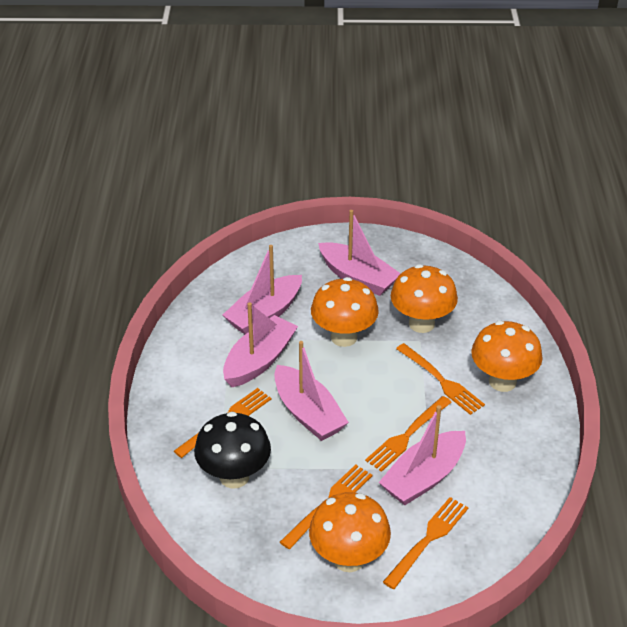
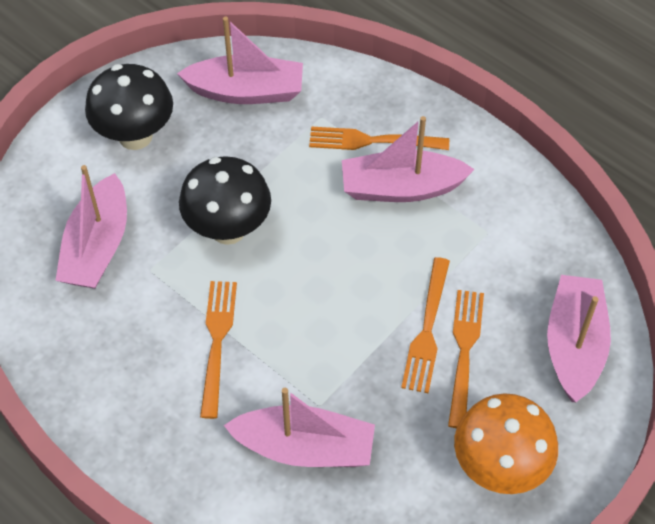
black mushroom: [194,412,271,489] = 1 -> [85,64,173,150] [179,156,271,245] = 2
orange fork: [174,388,271,458] [280,464,372,549] [365,396,452,472] [383,497,469,589] [396,343,485,415] = 5 -> [200,281,237,419] [309,127,449,150] [401,257,450,393] [448,290,484,428] = 4
orange mushroom: [309,492,391,572] [311,277,379,347] [391,264,458,333] [471,321,543,392] = 4 -> [454,394,558,494] = 1

